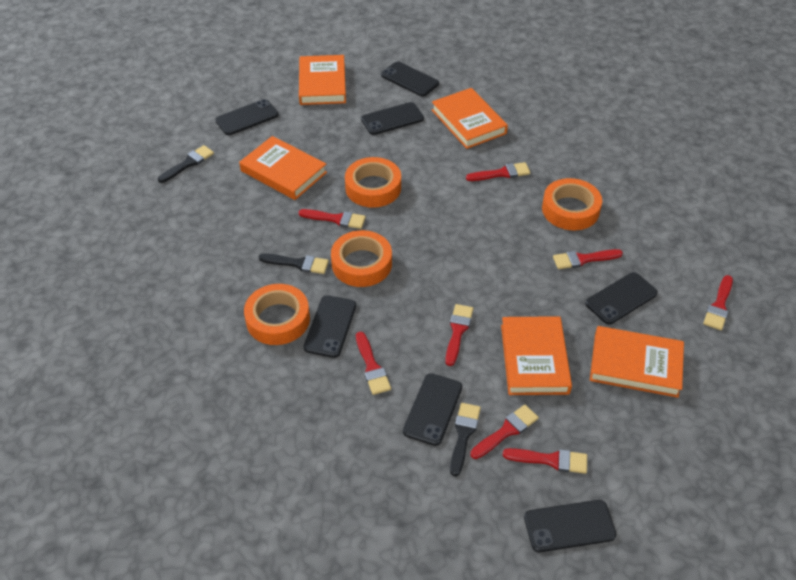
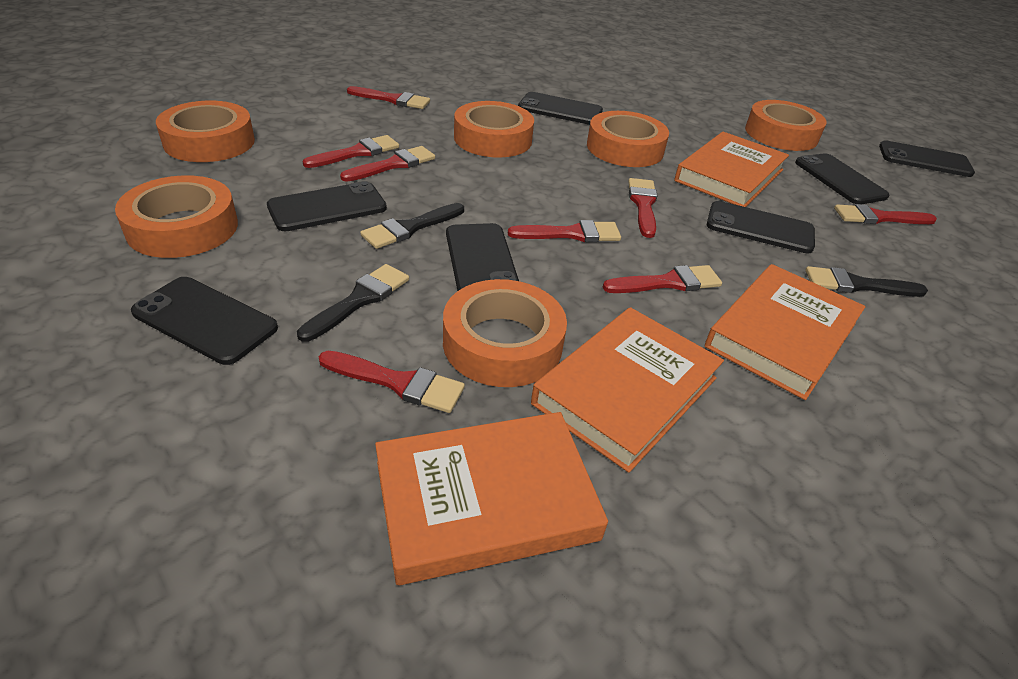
orange book: [239,136,327,200] [299,55,346,105] [432,88,508,149] [501,316,572,395] [590,326,684,398] = 5 -> [375,412,608,585] [531,307,724,473] [674,132,789,207] [705,264,865,400] = 4
orange tape: [244,284,310,345] [331,230,392,287] [345,157,401,208] [542,178,602,231] = 4 -> [115,175,238,258] [156,101,255,162] [443,279,567,387] [454,101,534,157] [587,111,669,167] [745,100,827,151] = 6

